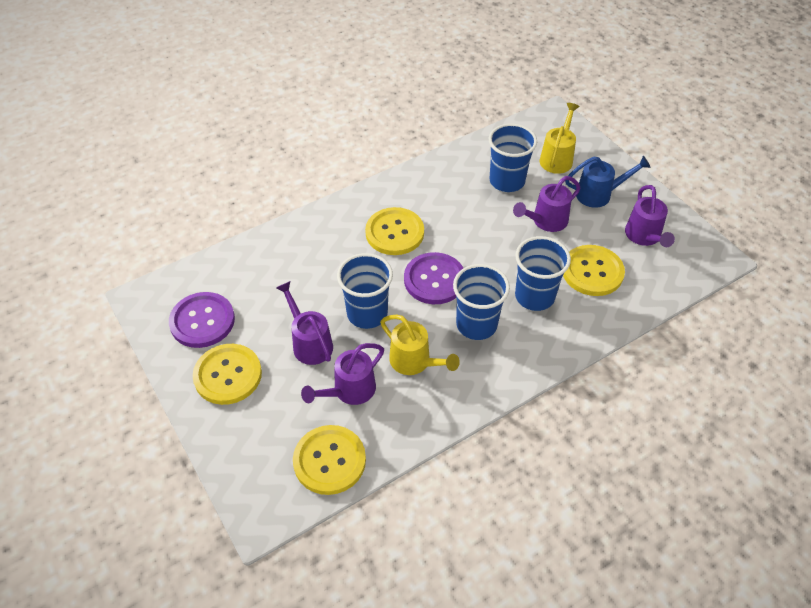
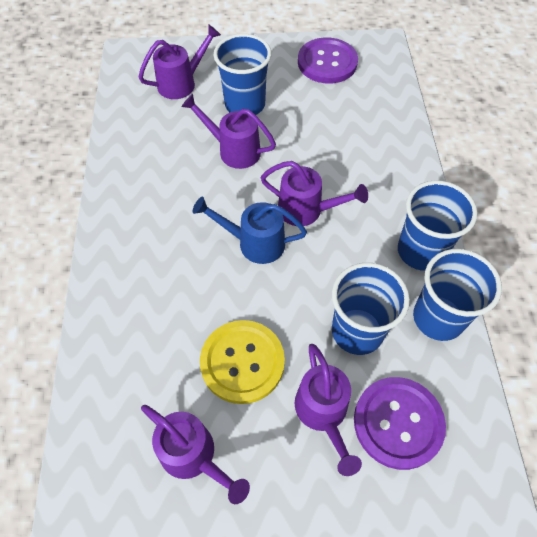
purple watering can: [276,281,333,365] [301,343,384,405] [513,176,581,232] [625,185,675,247] = 4 -> [138,24,221,99] [141,405,250,504] [181,94,276,169] [260,161,368,226] [295,344,362,476] = 5
yellow button: [193,344,262,405] [293,425,366,495] [365,207,424,255] [563,245,625,296] = 4 -> [200,320,285,404] = 1
yellow watering can: [380,315,460,375] [539,103,580,174] = 2 -> none = 0

